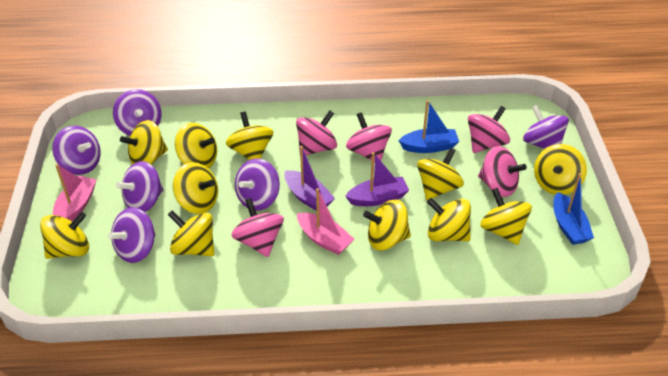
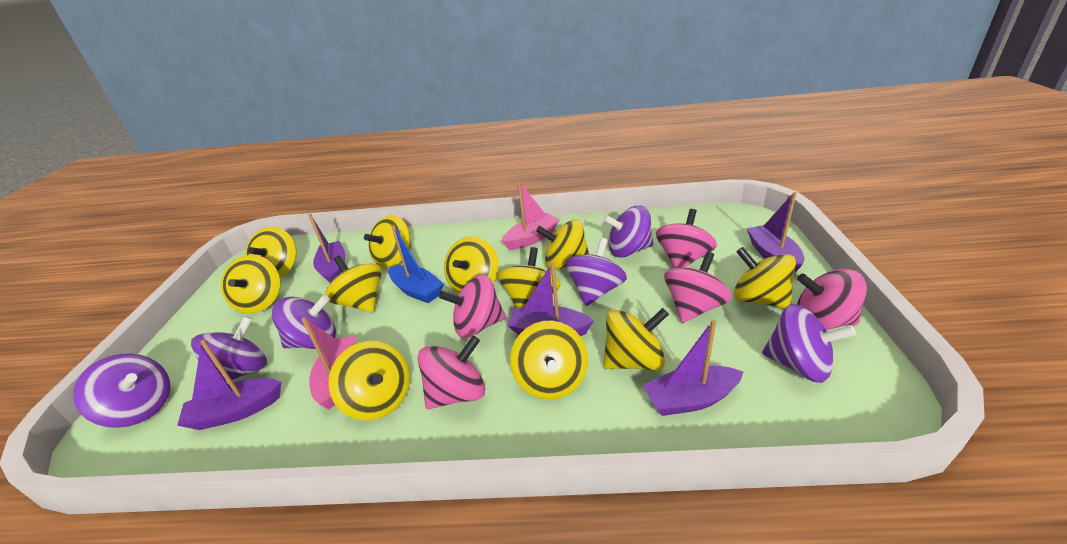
blue boat: [398,100,459,153] [553,173,594,245] = 2 -> [388,225,444,303] = 1
purple boat: [284,146,335,210] [345,152,409,206] = 2 -> [177,340,281,430] [308,214,345,283] [507,262,594,336] [643,320,743,416] [747,192,804,273] = 5

